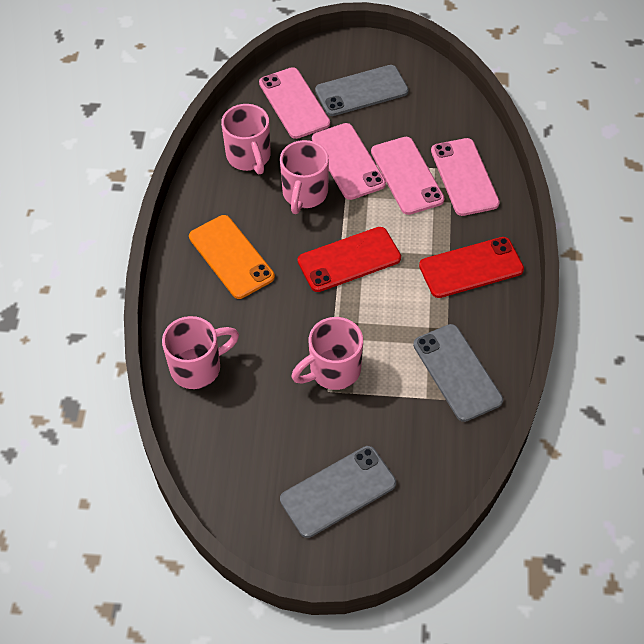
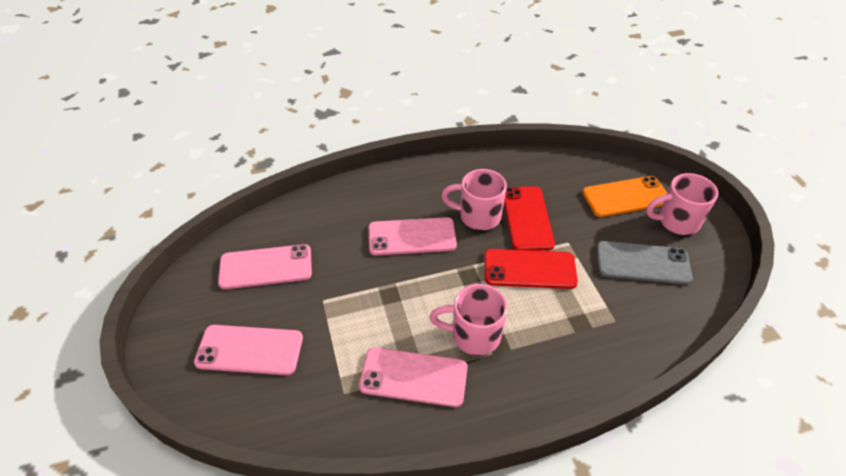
grey phone: [280,446,396,538] [315,65,409,116] [413,324,503,422] = 3 -> [597,241,693,284] = 1
pink mug: [162,316,239,389] [221,104,271,174] [280,140,329,214] [291,317,363,390] = 4 -> [430,284,508,356] [441,169,507,230] [646,173,718,235] = 3

